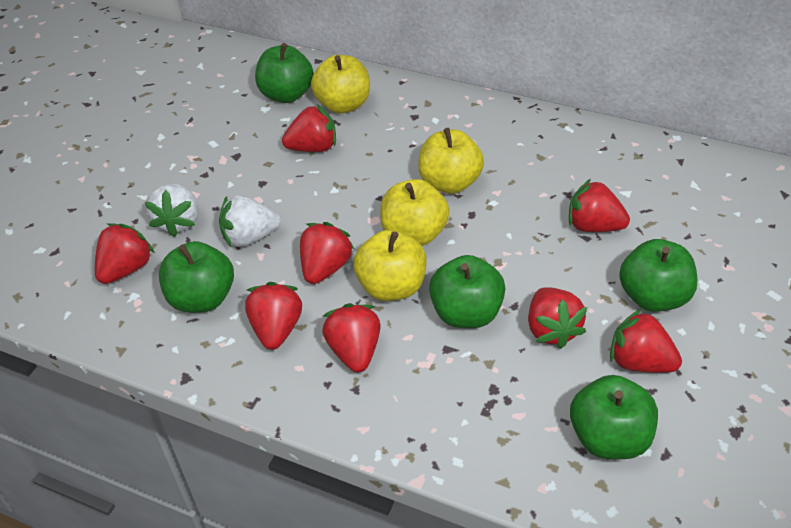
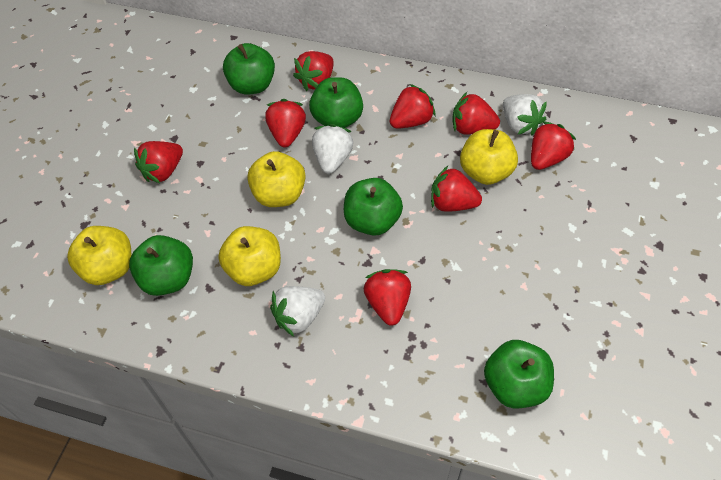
white strawberry: [145,183,198,237] [219,195,281,247] = 2 -> [270,286,325,336] [312,124,353,174] [503,94,547,135] = 3

